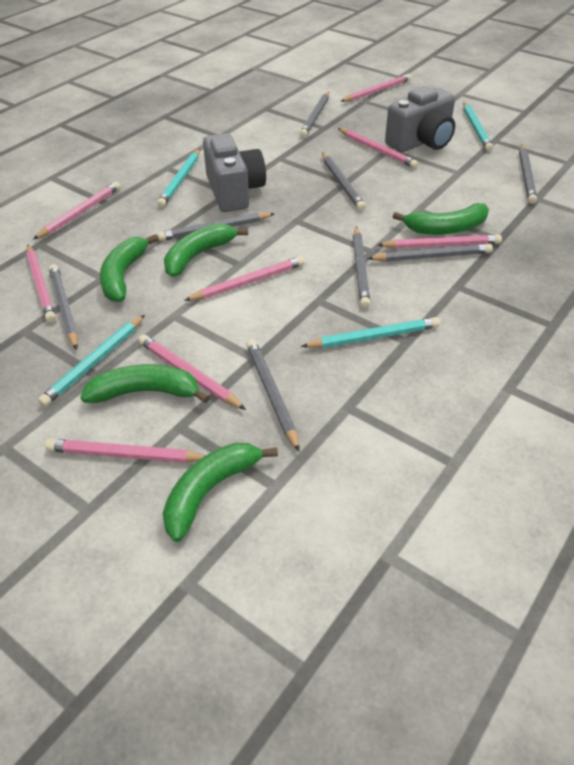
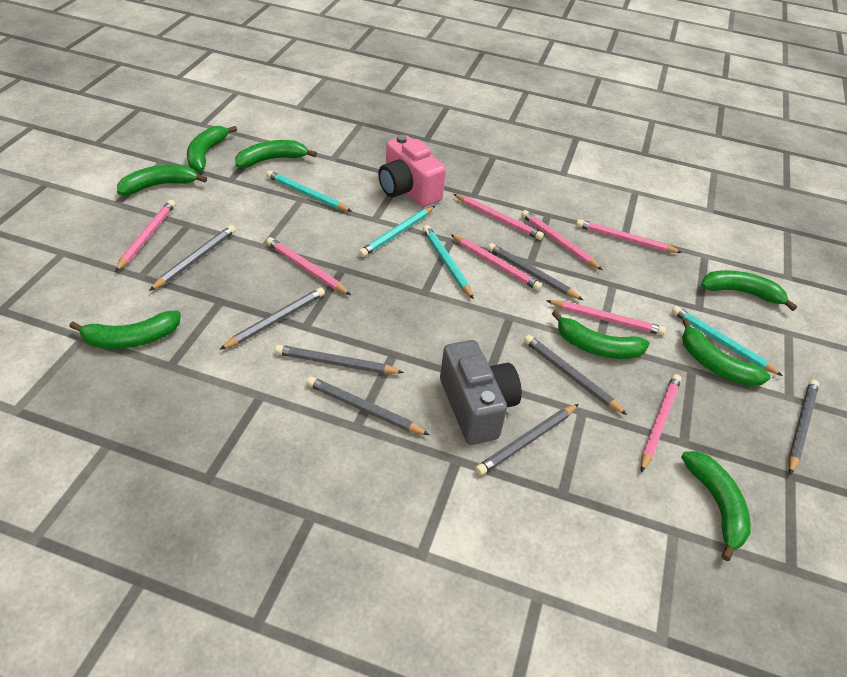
green banana: [80,364,210,404] [100,234,159,302] [163,443,278,542] [164,223,248,277] [393,203,489,235] = 5 -> [69,311,181,349] [117,165,207,195] [187,126,237,172] [235,140,317,168] [552,310,650,359] [681,451,751,561] [682,318,771,387] [701,270,797,311] = 8
grey camera: [203,133,266,212] [385,86,455,152] = 2 -> [440,340,522,445] = 1
pink camera: none = 0 -> [378,135,446,207] = 1

